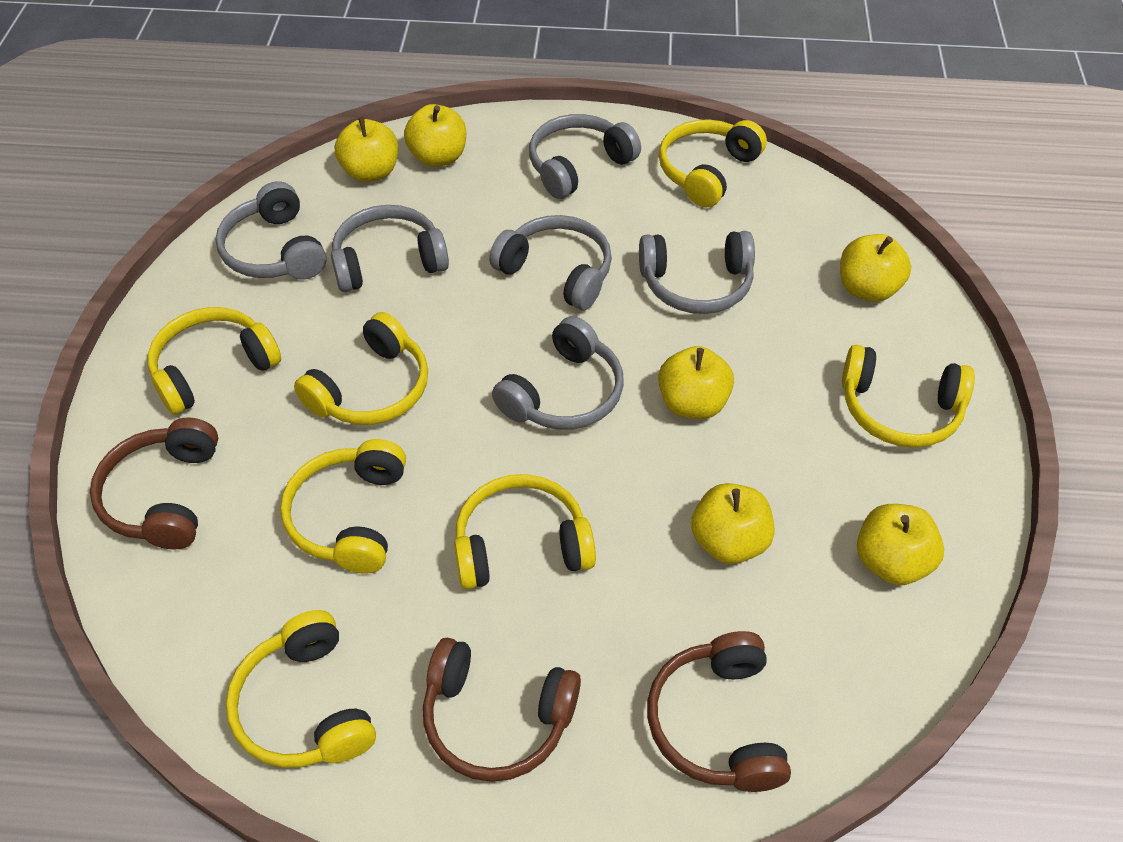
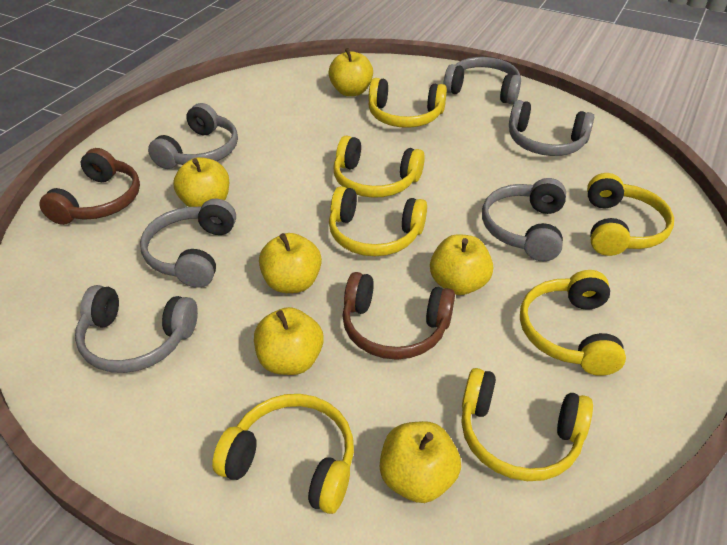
brown headphones: [90,417,218,549] [423,637,581,782] [647,631,791,792] = 3 -> [39,148,140,225] [342,272,455,360] = 2

